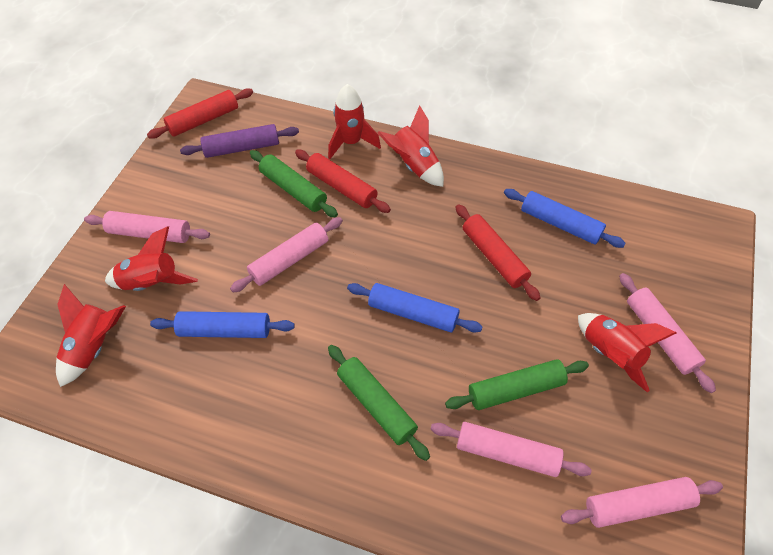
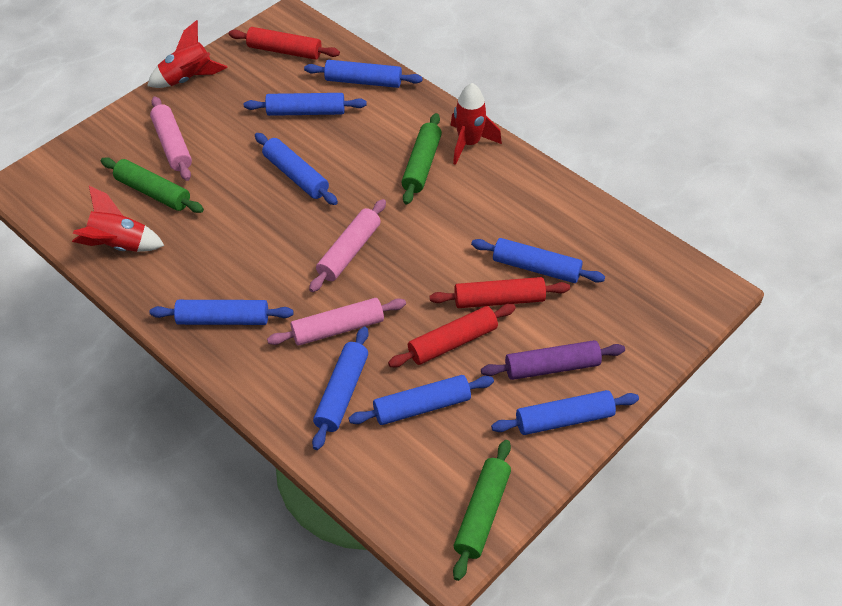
blue rolling pin: [150,311,295,338] [347,283,482,333] [504,189,626,248] = 3 -> [149,300,293,325] [244,93,367,116] [255,133,338,205] [304,60,423,88] [312,327,369,450] [349,375,494,425] [471,238,605,283] [491,390,639,435] = 8
pink rolling pin: [84,211,210,243] [230,217,343,292] [430,422,592,477] [561,477,723,528] [619,273,716,393] = 5 -> [150,96,192,181] [267,298,406,345] [309,199,386,292] = 3
red rocket: [56,284,126,387] [105,226,198,291] [328,84,381,159] [378,105,444,187] [578,313,676,392] = 5 -> [72,186,165,252] [147,20,228,88] [451,83,502,165] = 3

